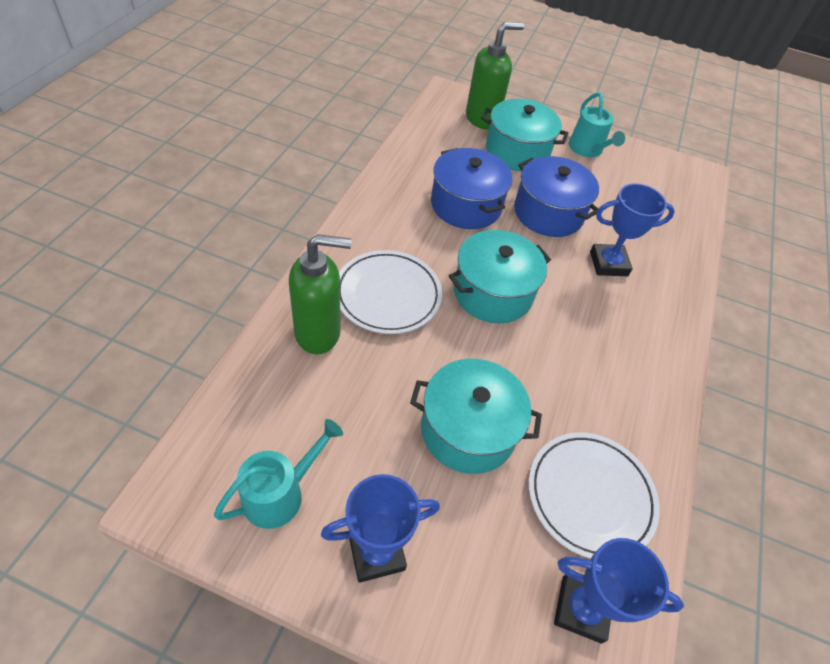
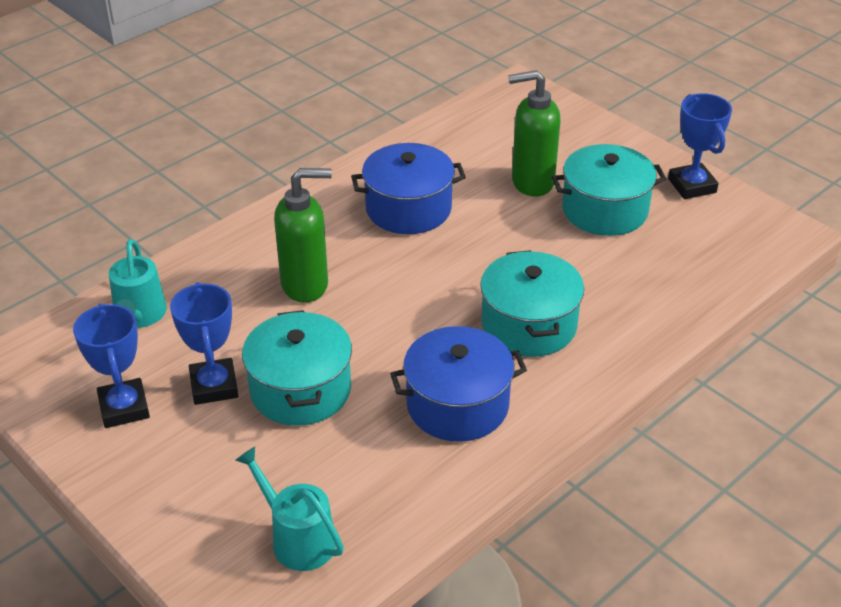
white plate: [339,250,442,334] [529,433,660,559] = 2 -> none = 0

